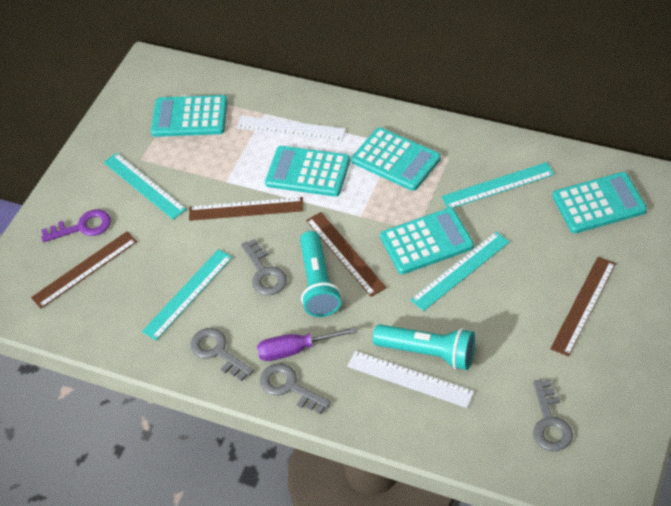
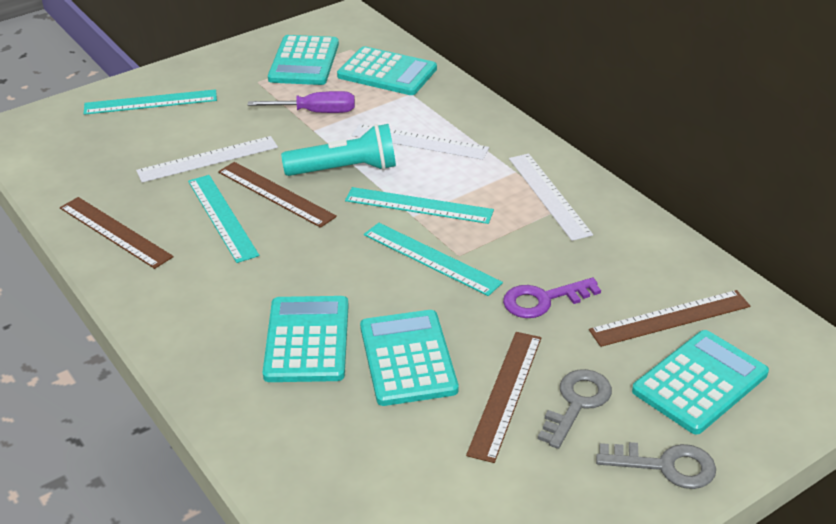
grey key: [190,328,254,381] [241,239,287,295] [260,363,331,415] [533,380,573,451] = 4 -> [538,369,612,449] [596,442,716,489] = 2
turquoise flashlight: [300,231,341,317] [373,324,475,370] = 2 -> [281,124,396,176] = 1
white ruler: [237,116,346,142] [347,351,474,408] = 2 -> [136,136,278,183] [352,124,489,160] [509,153,593,241] = 3

